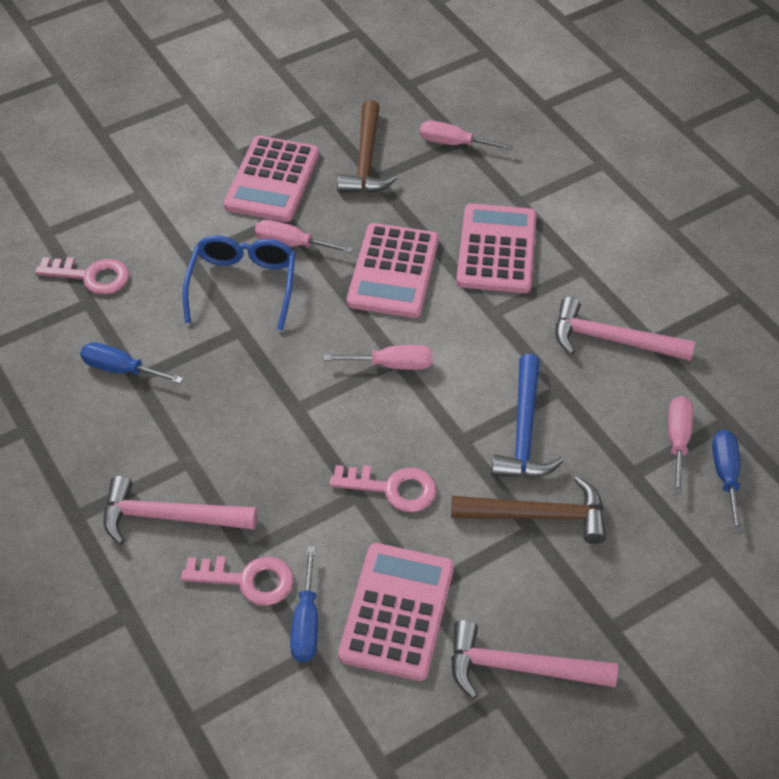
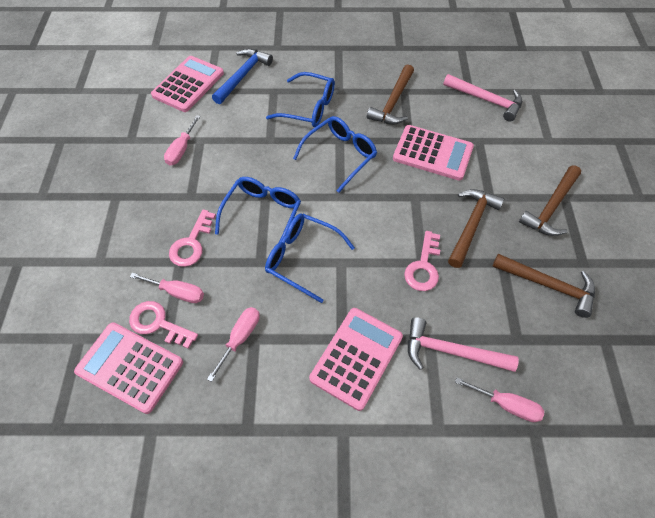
blue glasses: [182,235,296,330] = 1 -> [215,177,301,243] [265,214,355,303] [266,72,335,127] [293,116,377,193] = 4
blue screwdriver: [80,342,183,384] [290,546,318,662] [712,430,742,533] = 3 -> none = 0
brown hammer: [337,100,398,193] [451,476,606,544] = 2 -> [367,65,414,124] [448,189,505,268] [492,254,595,318] [519,166,581,236] = 4
pink hammer: [104,476,257,545] [451,620,618,699] [555,297,695,361] = 3 -> [408,317,519,372] [443,74,522,122] = 2

